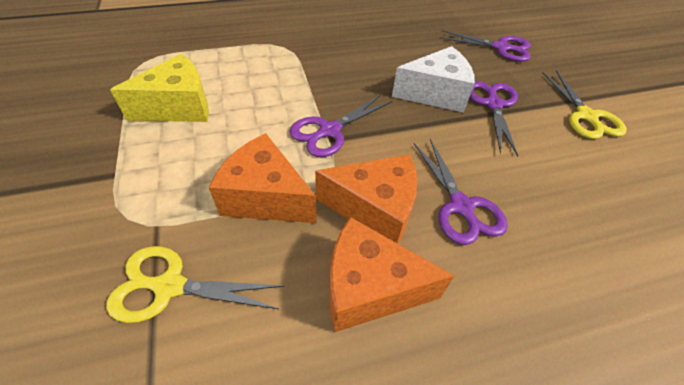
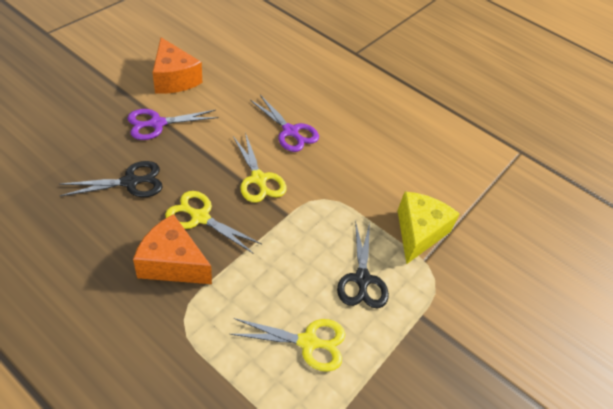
black scissors: none = 0 -> [59,161,163,197] [337,221,389,309] = 2
orange cheese: [209,133,317,223] [315,154,417,244] [330,217,454,332] = 3 -> [133,214,212,284] [153,37,202,94] = 2
purple scissors: [289,95,393,157] [414,139,508,245] [439,30,531,62] [470,81,518,157] = 4 -> [127,109,219,140] [250,95,319,152] = 2
white cheese: [392,46,475,113] = 1 -> none = 0
yellow scissors: [106,246,284,323] [543,70,627,139] = 2 -> [165,191,262,254] [230,318,345,372] [233,133,287,203] = 3

